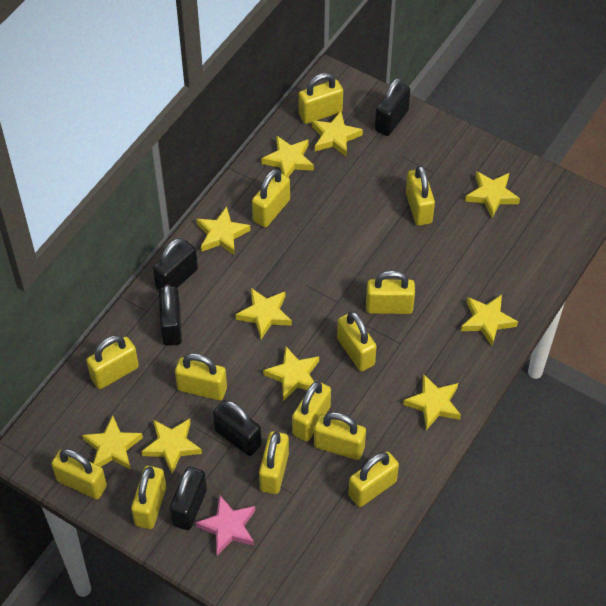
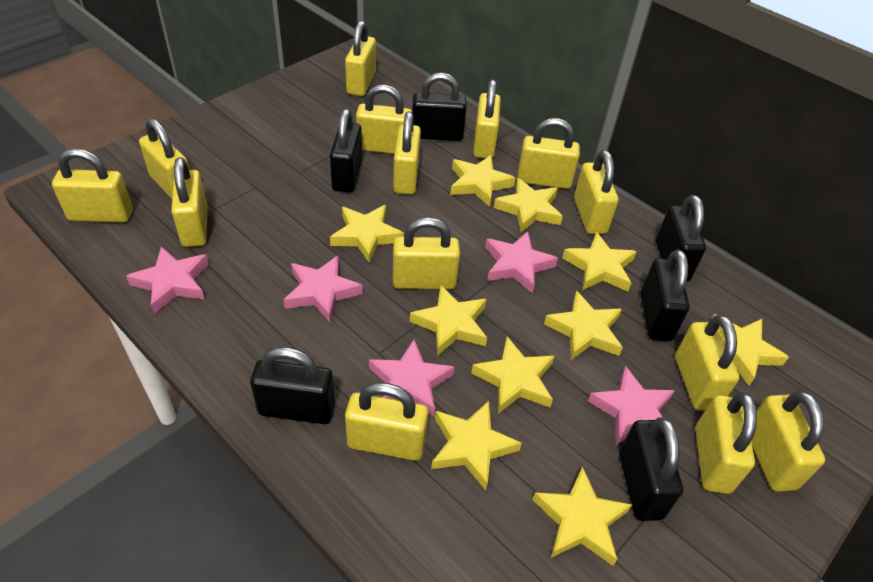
black padlock: [153,238,198,290] [159,284,182,346] [170,467,207,530] [213,400,262,456] [375,78,410,136] = 5 -> [250,347,335,424] [330,109,362,192] [412,73,467,141] [619,417,683,521] [640,249,689,341] [656,195,706,282] = 6
pink star: [196,495,255,556] = 1 -> [126,246,209,314] [284,256,363,322] [369,339,454,417] [485,231,558,293] [588,366,675,446] = 5
yellow padlock: [51,449,107,499] [86,335,139,389] [131,466,166,529] [175,353,227,400] [252,169,290,227] [259,431,289,494] [292,381,331,441] [299,73,343,124] [314,412,366,460] [337,311,377,371] [348,452,399,507] [366,270,415,314] [406,165,435,226] = 13 -> [52,149,133,223] [139,118,190,199] [171,157,208,247] [345,20,376,96] [345,382,429,461] [356,85,412,154] [393,111,421,195] [393,217,460,289] [473,79,501,159] [517,118,580,189] [574,150,618,234] [675,315,739,411] [695,392,757,494] [752,391,825,492] = 14

